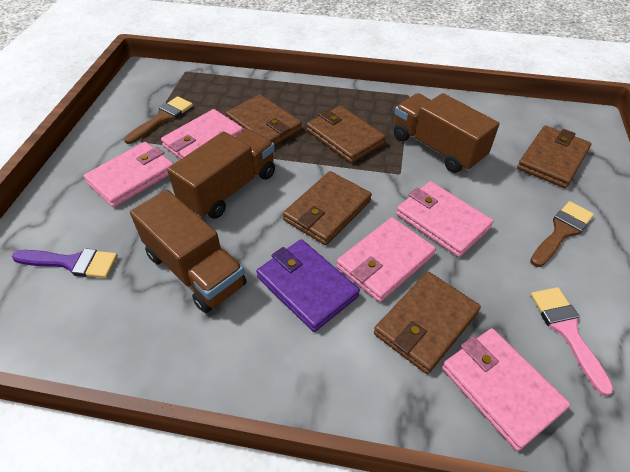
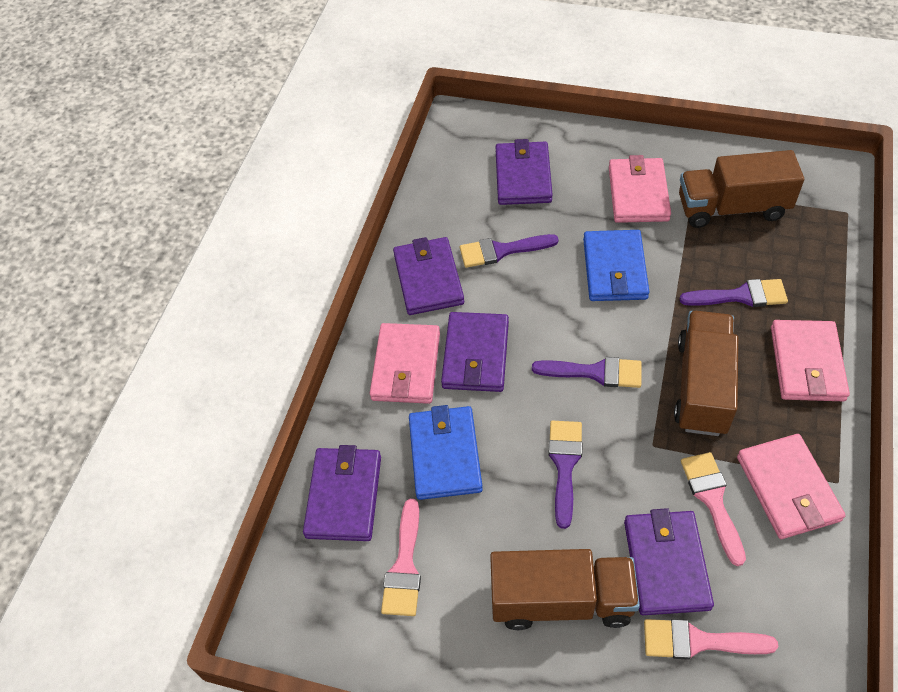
blue wallet: none = 0 -> [409,405,483,500] [583,230,649,301] = 2
brown brush: [124,96,193,144] [530,201,594,267] = 2 -> none = 0
brown wallet: [226,94,302,145] [283,171,372,245] [307,106,386,163] [374,272,481,374] [517,126,591,188] = 5 -> none = 0
pink brush: [531,287,614,396] = 1 -> [381,499,421,616] [644,619,778,660] [681,452,746,566] = 3
pink wallet: [84,142,173,208] [161,109,243,159] [336,217,436,302] [396,181,494,257] [442,328,570,451] = 5 -> [370,323,440,404] [609,155,671,223] [737,434,846,539] [771,320,850,401] = 4
purple brush: [12,248,118,278] = 1 -> [460,234,559,268] [532,357,642,388] [548,421,582,529] [680,279,788,307] = 4
purple wallet: [256,239,360,332] = 1 -> [303,445,381,541] [393,237,464,315] [441,312,509,392] [496,139,553,205] [624,508,714,615] = 5

